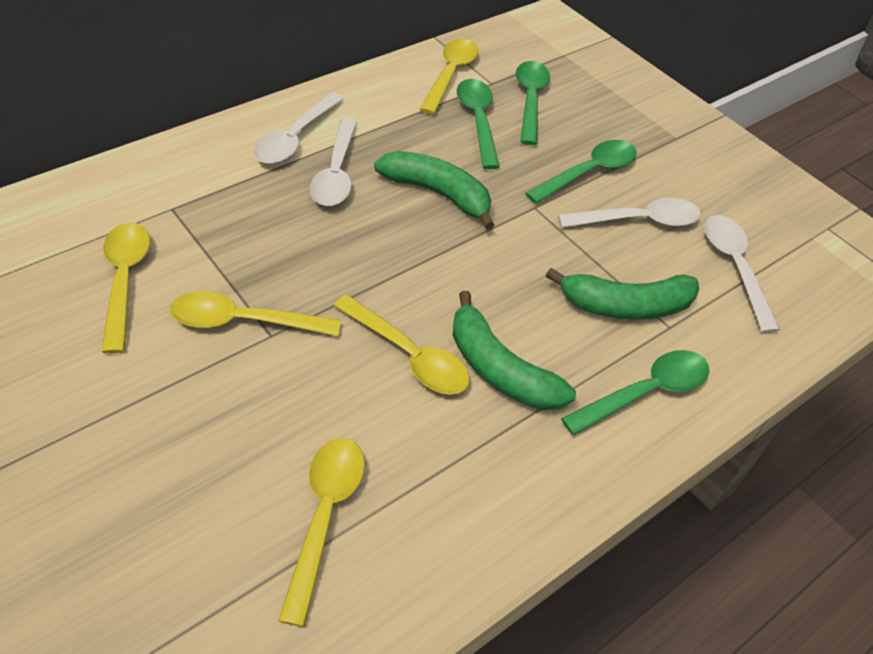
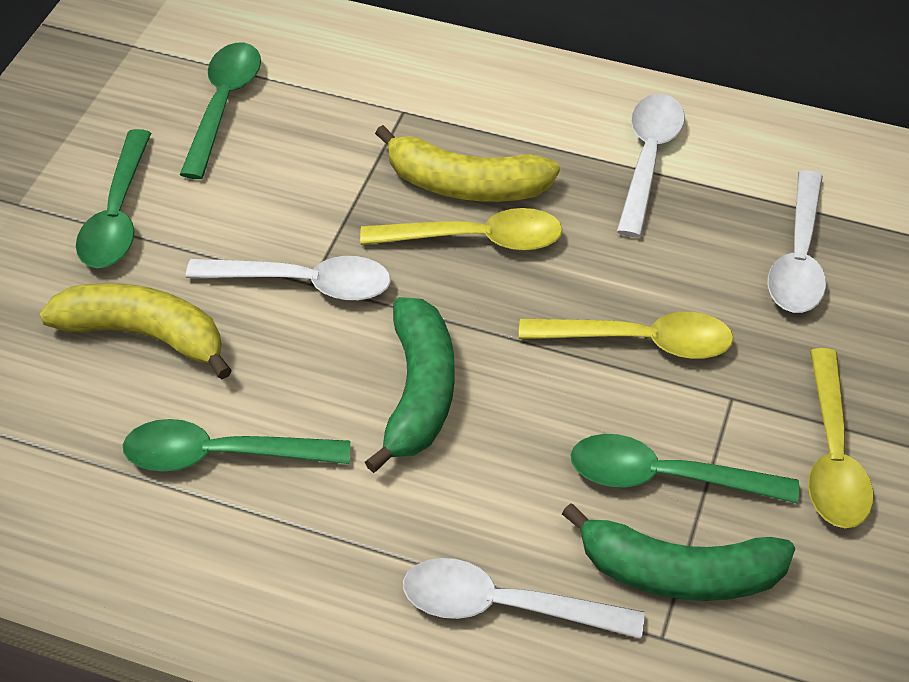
green banana: [374,151,495,230] [453,291,576,410] [546,268,699,320] = 3 -> [365,297,455,473] [562,503,795,601] = 2
yellow banana: none = 0 -> [39,283,232,379] [375,125,560,202] = 2
yellow spoon: [102,223,150,354] [170,291,341,336] [278,438,365,627] [333,294,470,395] [420,39,478,115] = 5 -> [360,208,563,251] [519,312,734,359] [808,348,873,528] = 3

